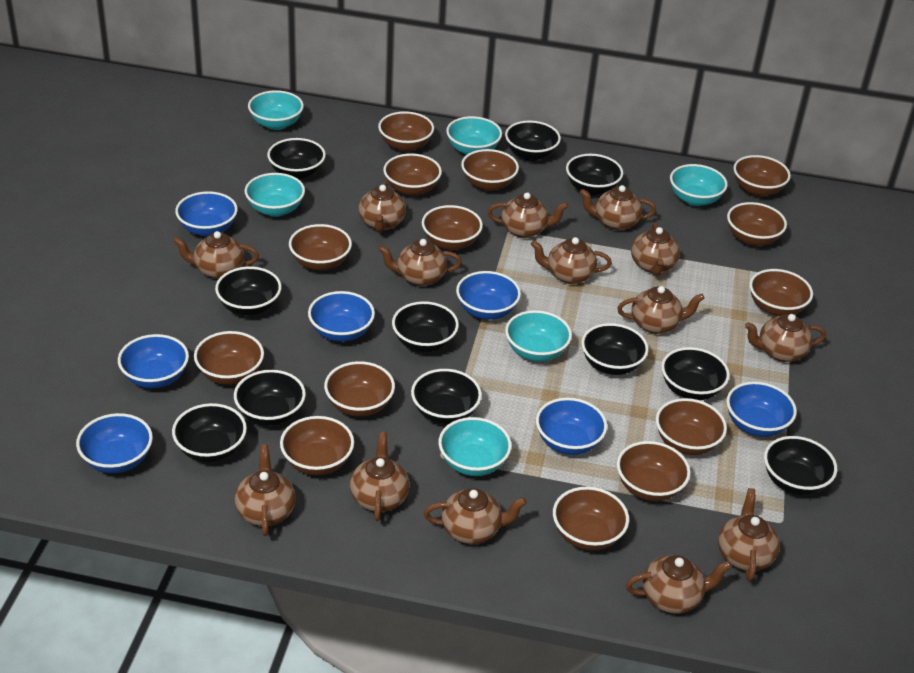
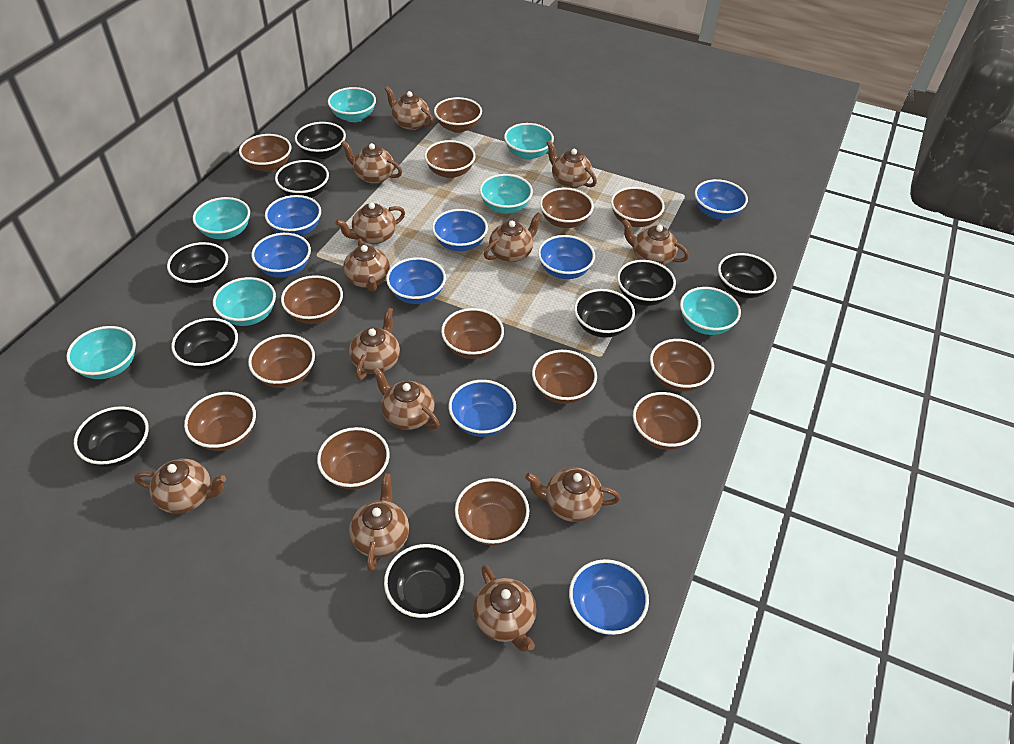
black bowl: [172,403,247,462] [215,266,282,316] [234,370,306,426] [267,138,326,180] [392,301,459,352] [411,369,482,424] [505,120,561,161] [566,154,623,195] [581,323,649,375] [661,347,730,400] [764,436,837,495] = 11 -> [74,406,149,467] [167,242,228,288] [171,318,238,370] [275,160,329,198] [295,122,346,159] [384,544,464,618] [574,289,635,338] [617,260,676,306] [718,253,777,298] = 9
blue bowl: [76,413,153,473] [118,334,189,388] [175,191,238,236] [308,291,375,342] [456,271,521,320] [536,398,607,455] [726,381,797,437] = 7 -> [252,233,311,278] [265,195,321,236] [386,257,446,304] [432,209,488,251] [449,380,516,437] [538,235,595,279] [569,559,649,635] [695,179,748,219] = 8
brown teapot: [173,231,259,279] [235,444,296,536] [350,432,409,521] [358,181,406,232] [378,239,462,286] [424,488,527,544] [488,192,568,238] [531,237,612,284] [580,185,656,230] [617,286,705,334] [626,555,732,614] [631,222,680,276] [718,488,780,581] [745,314,826,362] = 14 -> [134,459,226,514] [335,202,405,244] [341,141,402,184] [343,239,390,292] [349,308,400,380] [349,473,409,572] [372,367,439,430] [385,86,433,130] [473,565,537,652] [484,212,542,263] [525,467,620,522] [547,140,597,189] [622,219,689,265] = 13
turquoise bowl: [245,173,305,217] [248,90,304,130] [438,417,512,476] [446,116,502,155] [505,310,572,361] [670,164,728,206] = 6 -> [67,326,136,379] [193,197,250,239] [213,277,276,326] [328,87,376,122] [480,174,533,214] [504,123,554,160] [680,287,741,335] = 7

